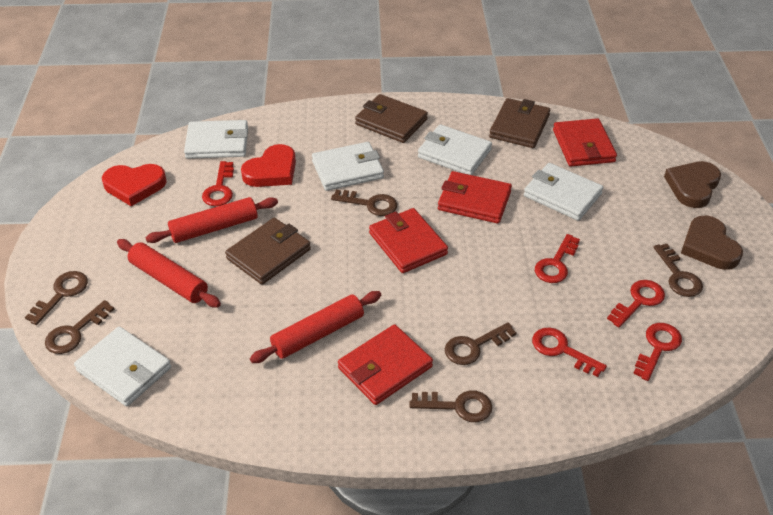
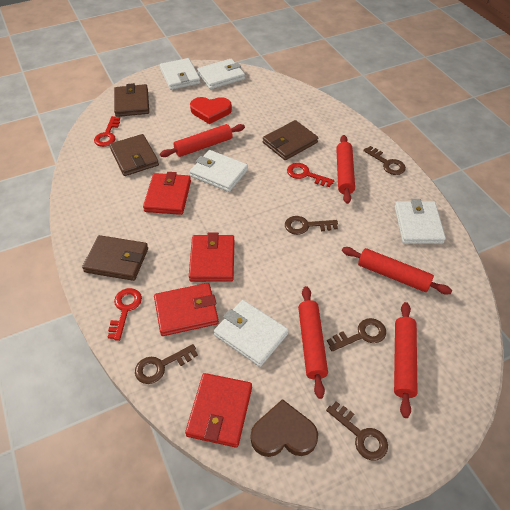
brown heart: [664,161,721,208] [681,215,743,270] = 2 -> [251,399,318,457] = 1
brown key: [25,271,88,325] [45,300,114,354] [331,190,397,216] [409,390,492,422] [445,322,516,365] [653,244,703,297] = 6 -> [135,344,198,384] [285,216,338,235] [326,401,388,461] [327,318,386,352] [363,146,406,175] = 5
brown wallet: [225,218,311,285] [355,94,428,143] [489,98,550,148] = 3 -> [82,235,148,281] [109,134,159,176] [114,83,149,117] [263,120,318,160] = 4
red heart: [102,164,167,206] [241,144,296,187] = 2 -> [190,97,232,124] = 1
red key: [202,161,234,206] [532,327,607,377] [535,234,580,283] [607,280,665,327] [633,323,682,381] = 5 -> [94,116,120,147] [108,288,142,341] [287,163,334,187] = 3
red rolling pin: [117,239,221,308] [145,197,278,243] [250,291,381,363] = 3 -> [160,124,245,157] [298,286,328,399] [336,135,355,204] [342,247,452,294] [394,302,418,418] = 5

